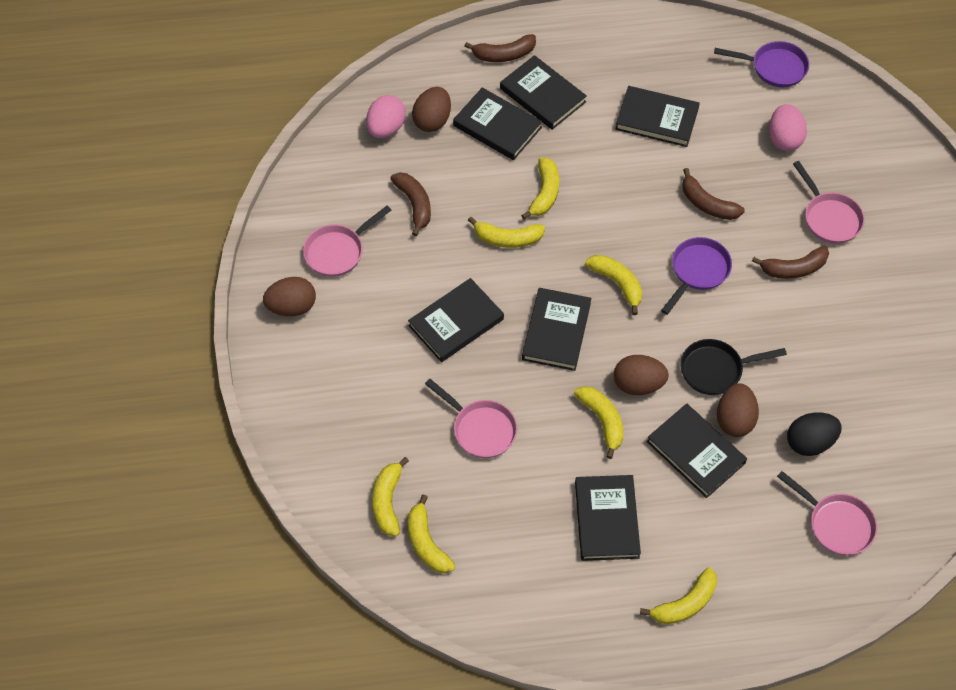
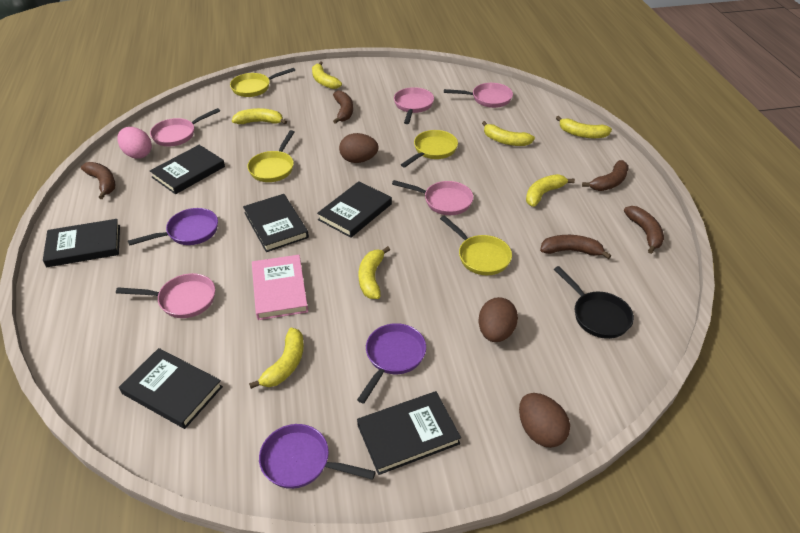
black book: [408,278,504,362] [453,87,542,160] [500,55,587,130] [522,288,591,371] [575,475,641,561] [615,86,700,147] [647,403,747,498] = 7 -> [43,219,120,267] [119,348,223,429] [150,145,225,194] [243,194,309,252] [317,181,392,238] [357,391,461,475] = 6
black egg: [787,412,842,456] = 1 -> none = 0
brown banana: [390,172,431,236] [464,34,536,62] [682,168,745,220] [752,246,829,279] = 4 -> [81,162,115,199] [333,91,353,124] [540,235,611,259] [582,160,629,191] [624,206,664,254] = 5
brown egg: [263,277,316,316] [412,87,451,132] [614,355,669,395] [717,383,759,437] = 4 -> [339,133,379,163] [479,297,518,342] [519,393,570,448] = 3
pink book: none = 0 -> [252,255,308,320] = 1
pink egg: [366,95,406,138] [769,104,807,151] = 2 -> [117,127,152,159] = 1
pink pan: [303,206,392,277] [425,379,517,458] [777,471,877,555] [793,161,865,244] = 4 -> [116,273,215,318] [150,108,220,146] [392,180,473,215] [394,87,434,124] [444,83,513,108] = 5
purple pan: [661,237,732,315] [714,41,809,88] = 2 -> [128,208,218,246] [259,424,376,489] [357,323,426,404] = 3
yellow pan: none = 0 -> [230,68,295,97] [247,130,294,182] [401,130,458,167] [440,215,512,275] = 4

